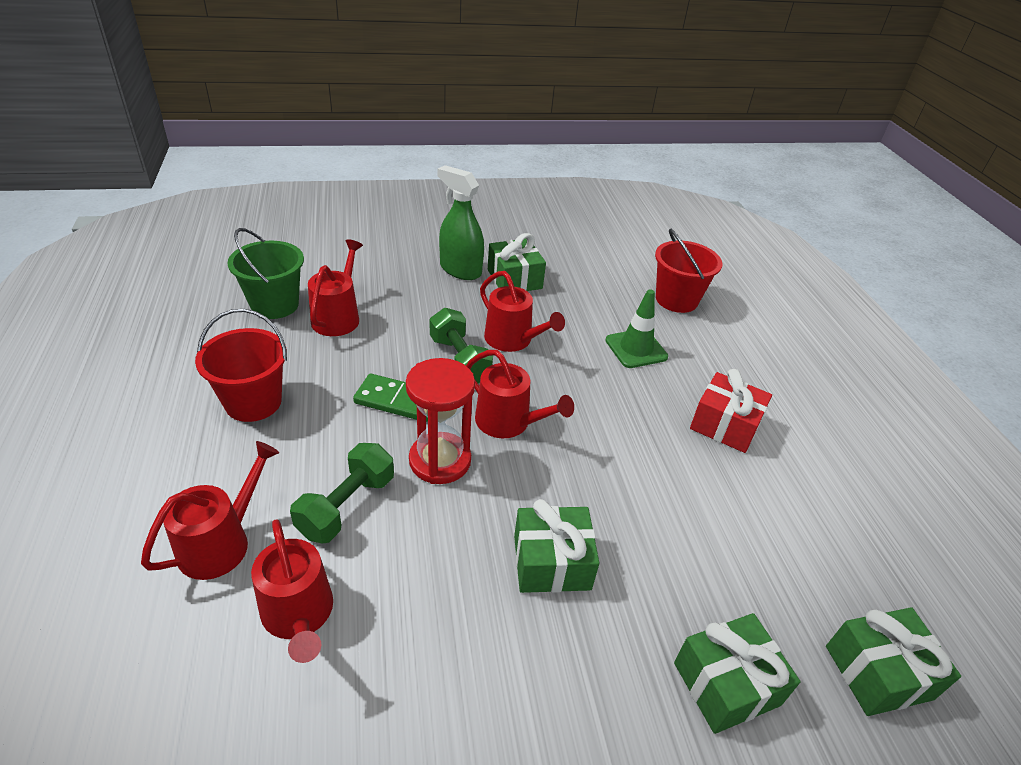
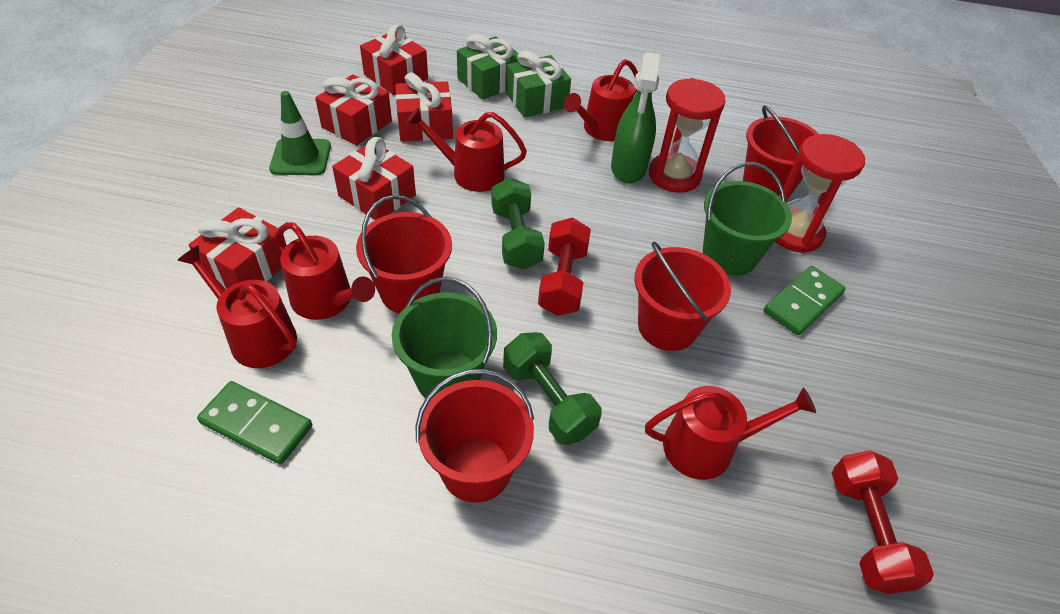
green bucket: [227,228,304,319] = 1 -> [392,277,497,399] [703,162,792,276] = 2
green domino: [353,374,428,422] = 1 -> [197,381,312,465] [763,266,846,335] = 2
green gift: [488,233,546,291] [514,499,599,593] [674,613,801,734] [826,607,961,716] = 4 -> [457,34,518,100] [506,50,571,118] = 2
red bucket: [195,309,287,422] [655,229,722,313] = 2 -> [356,195,452,314] [416,369,534,503] [634,242,731,351] [743,105,819,198] = 4
red dumbbell: none = 0 -> [538,217,591,316] [832,450,934,594] = 2
red gift: [690,369,772,453] = 1 -> [189,207,287,289] [315,74,392,146] [332,137,416,220] [360,24,428,95] [395,72,453,142] = 5
red hourglass: [406,358,475,484] = 1 -> [649,78,726,193] [775,134,865,253] = 2

